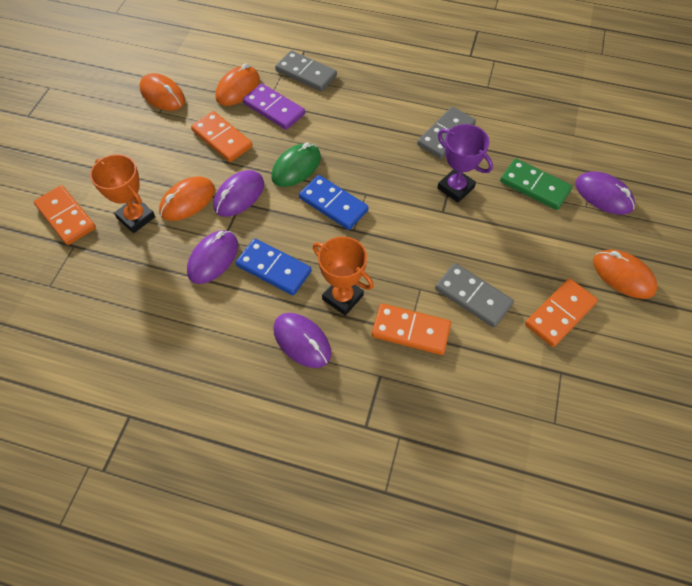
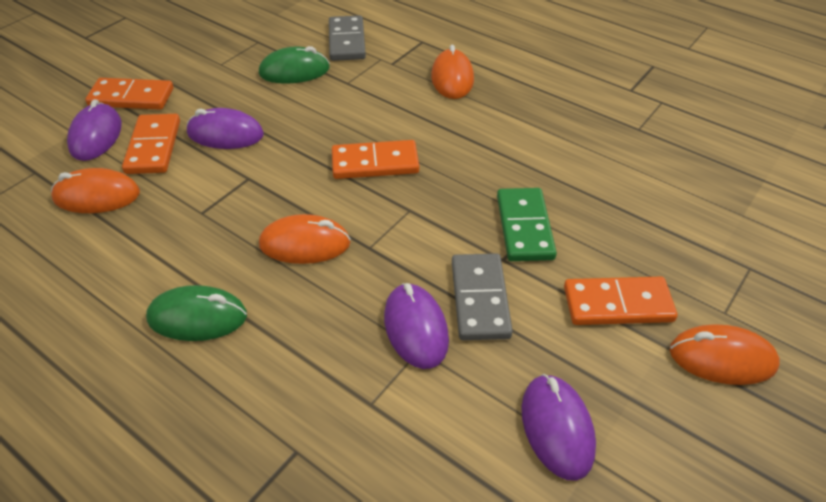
blue domino: [236,239,312,295] [299,175,369,230] = 2 -> none = 0
green mouse: [271,142,321,187] = 1 -> [146,285,247,341] [259,46,330,84] = 2
grey domino: [275,50,337,91] [417,107,476,159] [435,263,514,328] = 3 -> [329,15,366,61] [452,254,513,340] = 2
orange trophy: [90,154,155,233] [313,236,374,316] = 2 -> none = 0
purple domino: [243,84,305,130] = 1 -> none = 0
purple trophy: [437,124,493,203] = 1 -> none = 0

